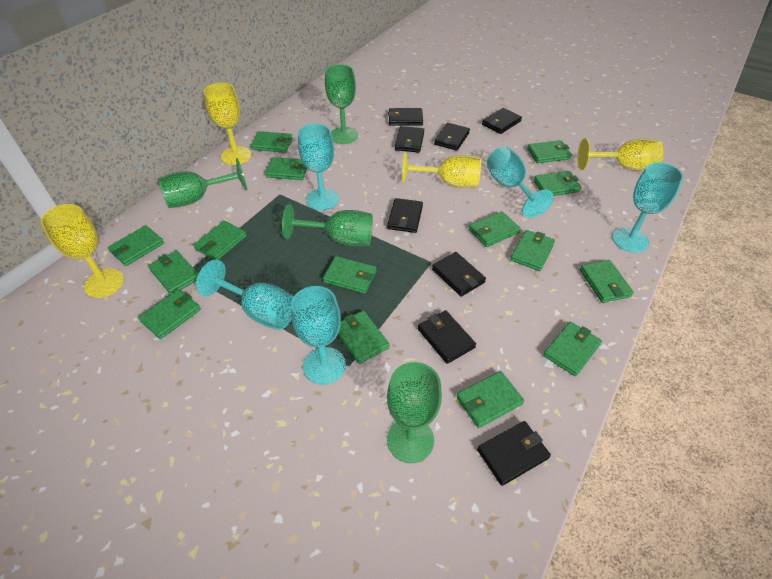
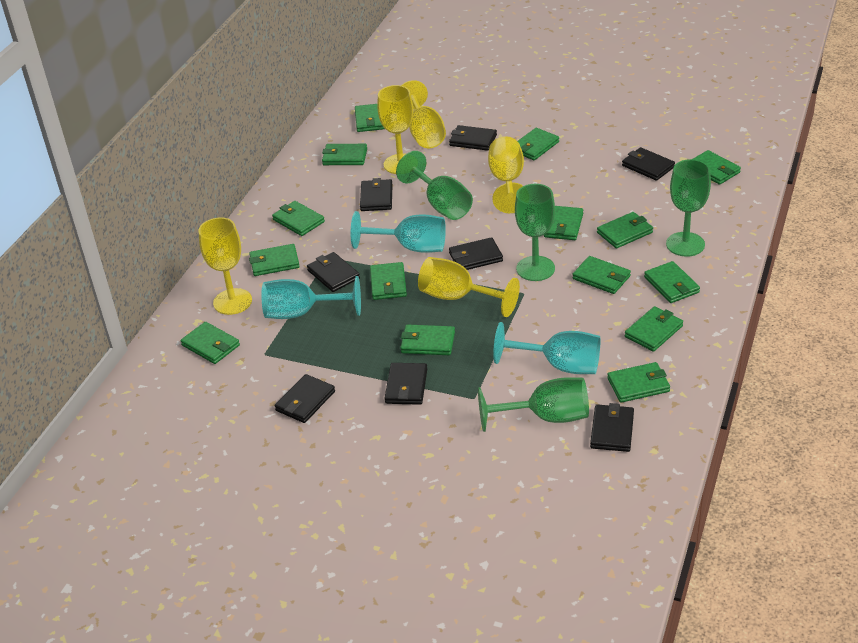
turquoise goblet: [196,259,294,330] [291,286,346,385] [298,124,339,210] [486,146,554,218] [612,162,684,253] = 5 -> [261,276,361,319] [350,211,446,253] [493,322,601,374] = 3
yellow goblet: [41,204,124,298] [204,83,251,165] [402,151,481,188] [577,138,664,171] = 4 -> [198,217,252,315] [377,85,413,174] [401,80,446,148] [418,257,520,317] [488,136,524,213] = 5

